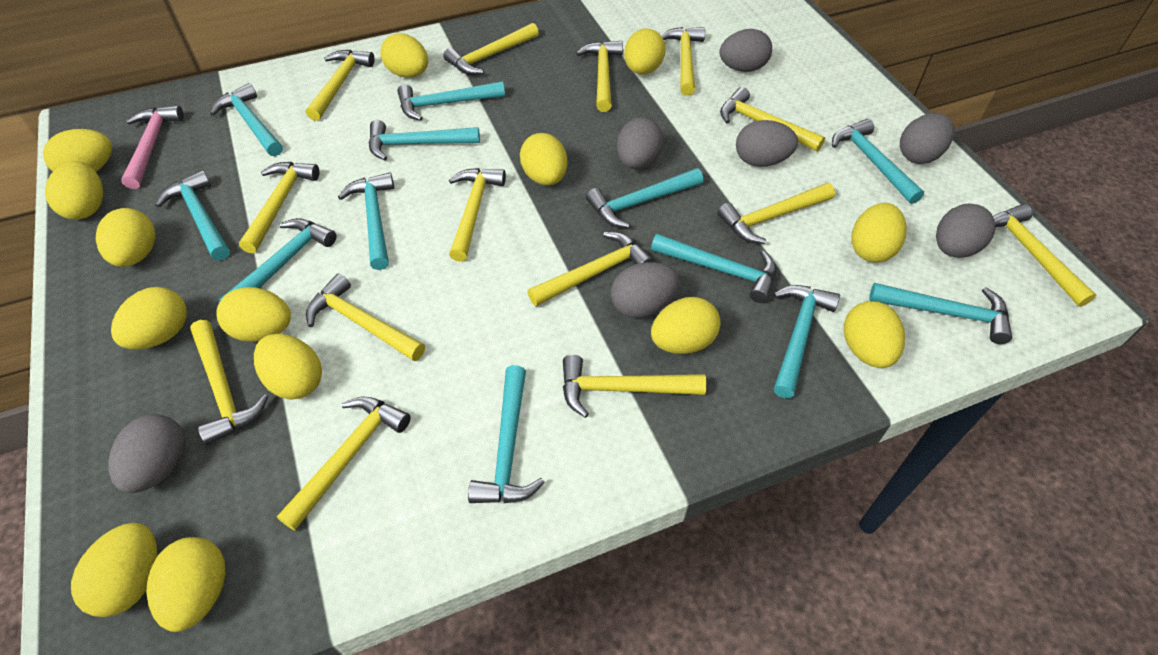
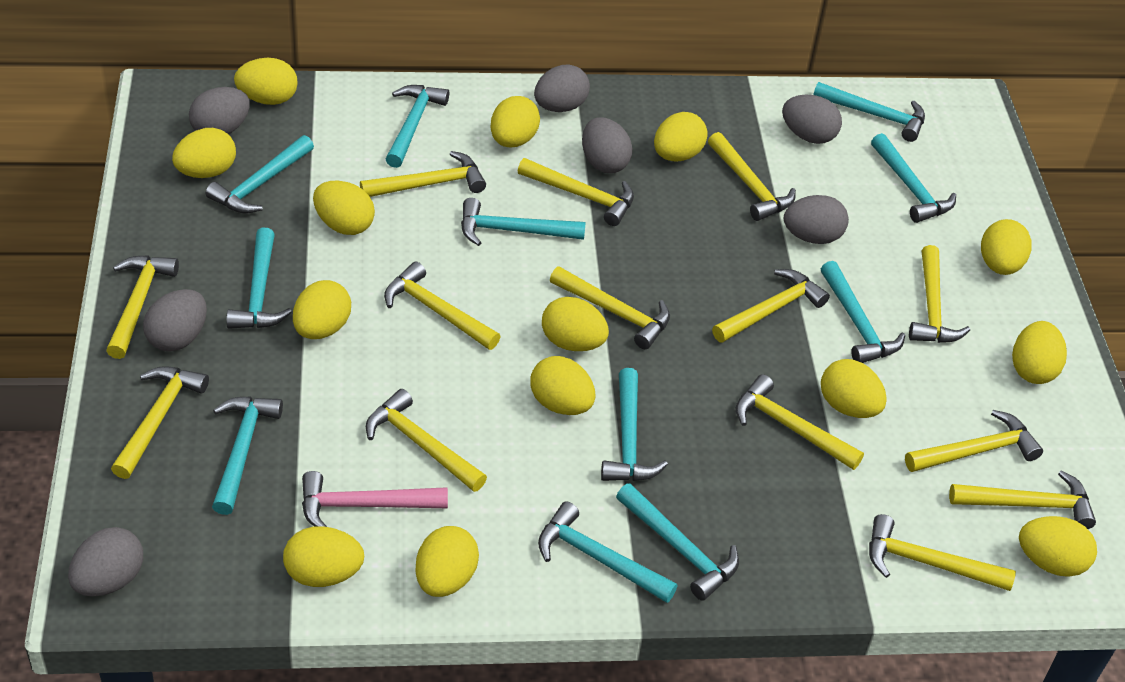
turquoise hammer: [155,170,230,260] [210,83,283,156] [219,218,336,302] [338,173,394,270] [369,120,480,160] [397,81,505,121] [468,365,545,503] [586,168,703,228] [651,234,776,303] [773,285,840,398] [832,119,924,204] [869,283,1012,344] = 12 -> [206,135,314,213] [212,396,283,515] [226,228,292,329] [386,85,449,168] [461,198,585,246] [538,501,678,603] [601,368,668,481] [616,483,739,601] [813,82,925,142] [821,261,905,363] [871,133,956,223] = 11

